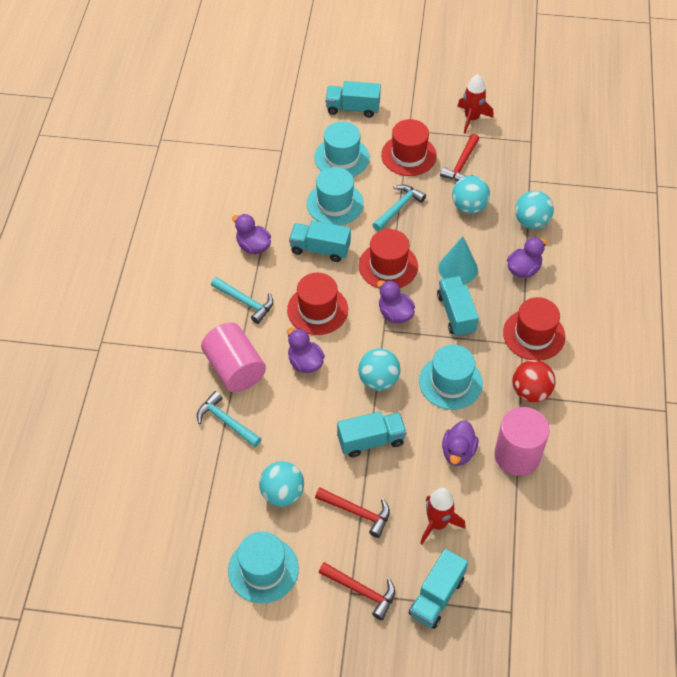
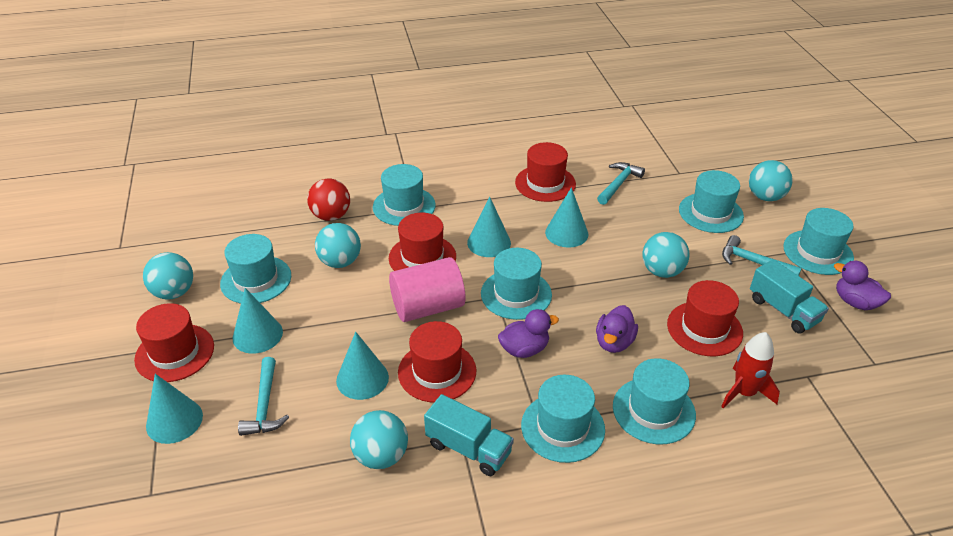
pink cylinder: [201,323,266,392] [494,407,550,476] = 2 -> [389,257,466,322] = 1
purple duck: [232,214,271,254] [287,328,325,373] [377,280,415,323] [442,420,478,466] [507,237,547,278] = 5 -> [498,309,559,358] [596,305,638,353] [834,261,891,310] = 3
red hammer: [315,488,390,538] [319,562,395,620] [440,134,479,181] = 3 -> none = 0
red hat: [287,273,348,335] [359,229,418,289] [381,119,437,176] [503,297,565,361] = 4 -> [134,303,214,382] [389,213,456,271] [398,321,476,402] [515,142,576,202] [667,280,743,356] = 5
red rocket: [420,488,466,544] [457,74,494,133] = 2 -> [721,332,780,408] = 1
turquoise ball: [259,461,304,507] [358,348,401,391] [452,176,490,214] [515,191,554,229] = 4 -> [143,252,193,300] [315,223,361,268] [350,410,408,469] [642,232,690,278] [749,160,793,201] = 5
turquoise cone: [439,236,478,284] = 1 -> [146,374,203,444] [233,288,283,354] [336,332,389,400] [467,197,511,257] [545,187,588,248] = 5
turquoise hat: [228,532,299,603] [307,167,364,226] [314,122,370,177] [419,345,483,410] = 4 -> [220,234,291,303] [373,164,436,226] [481,248,552,320] [521,375,605,463] [613,358,696,444] [679,170,744,233] [783,208,854,275] = 7
turquoise truck: [289,220,351,262] [326,81,381,118] [337,412,407,458] [409,549,468,629] [437,276,479,337] = 5 -> [424,394,514,476] [750,259,829,334] = 2

